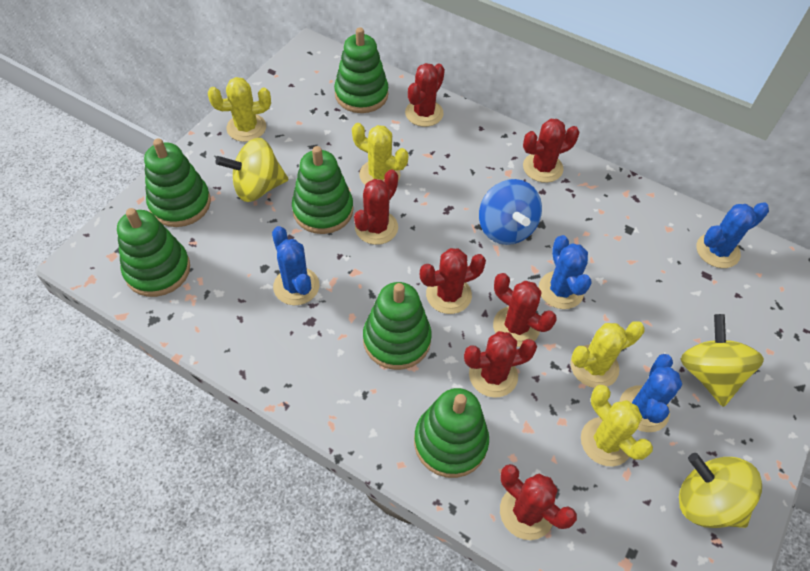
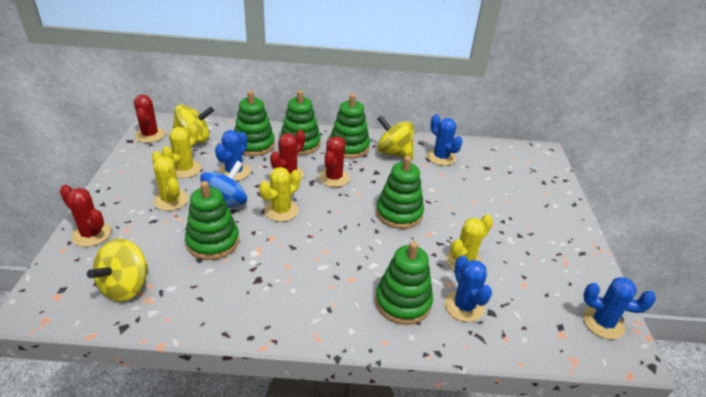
red cactus: [354,169,398,245] [405,63,445,127] [420,248,486,314] [464,331,537,398] [493,273,557,347] [500,464,577,540] [523,119,579,183] = 7 -> [60,185,111,247] [134,95,165,143] [270,130,305,180] [319,136,349,187] = 4

